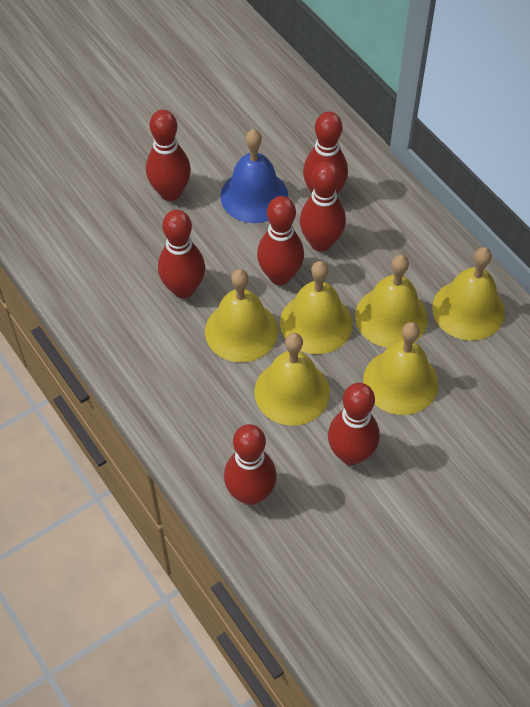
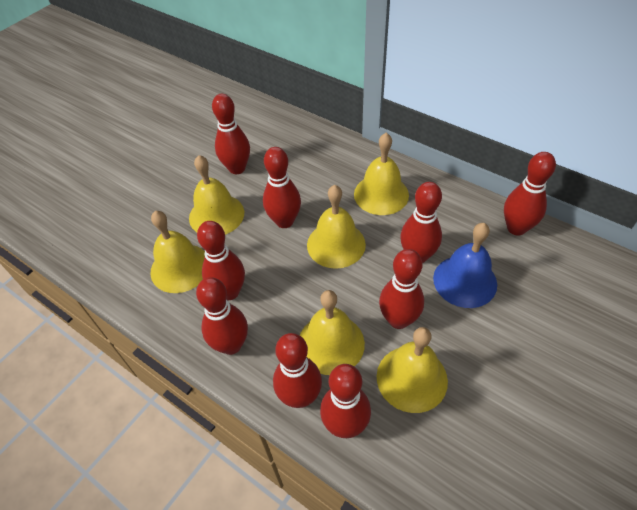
red bowling pin: [146,110,191,201] [158,210,205,298] [224,424,277,505] [257,196,304,285] [300,161,346,252] [303,111,348,194] [328,383,380,465] = 7 -> [196,277,248,355] [197,221,245,300] [212,94,250,174] [263,147,301,228] [273,333,322,408] [320,364,371,438] [379,249,424,329] [400,182,442,263] [504,152,556,236] = 9

